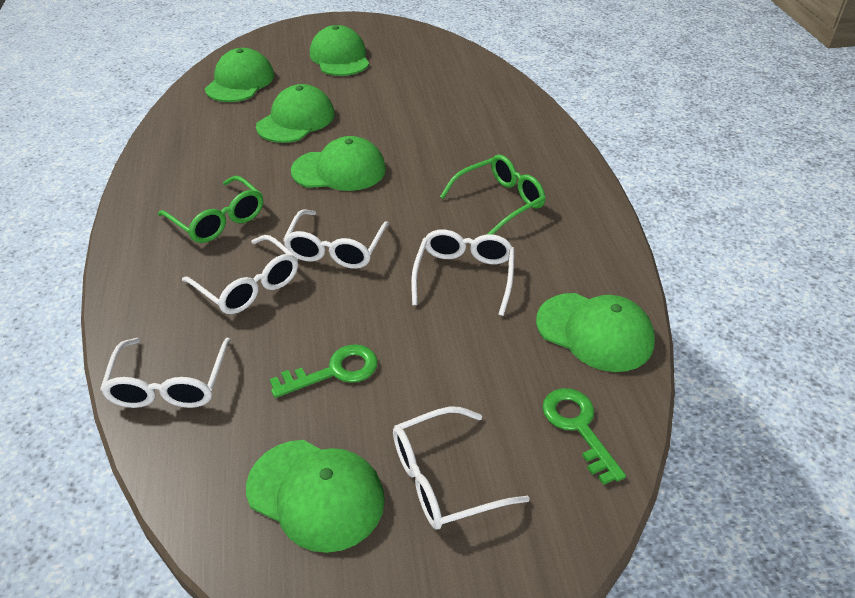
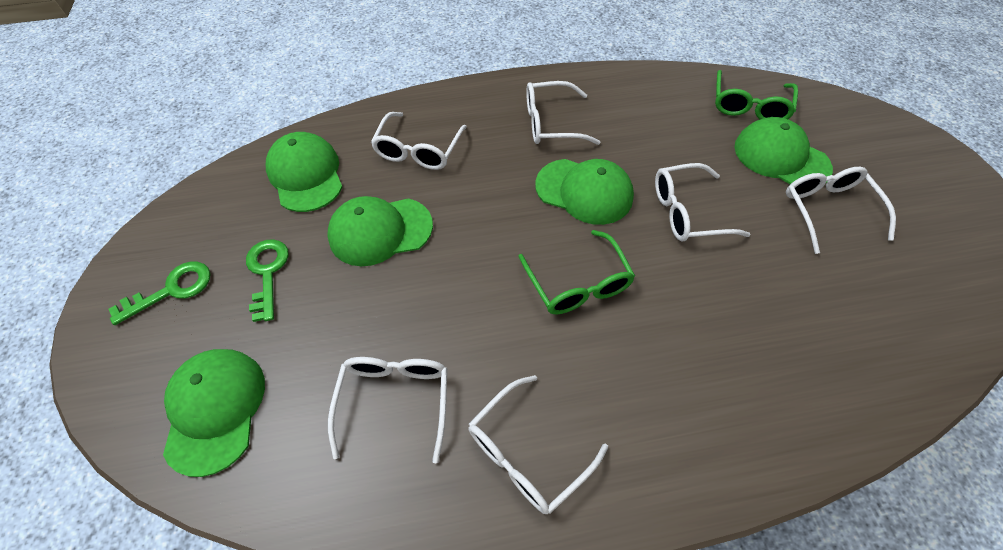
green cap: [205,48,274,102] [246,440,385,553] [256,84,335,143] [291,136,386,191] [310,25,369,76] [536,293,655,372] = 6 -> [163,349,265,477] [266,132,343,212] [327,196,433,266] [535,159,634,225] [734,117,833,184] = 5
white glasses: [100,338,230,408] [182,235,298,314] [283,210,389,269] [393,407,530,529] [411,230,514,316] = 5 -> [328,357,447,464] [371,112,467,170] [469,375,608,514] [526,81,601,145] [655,163,751,242] [786,167,896,254] = 6

